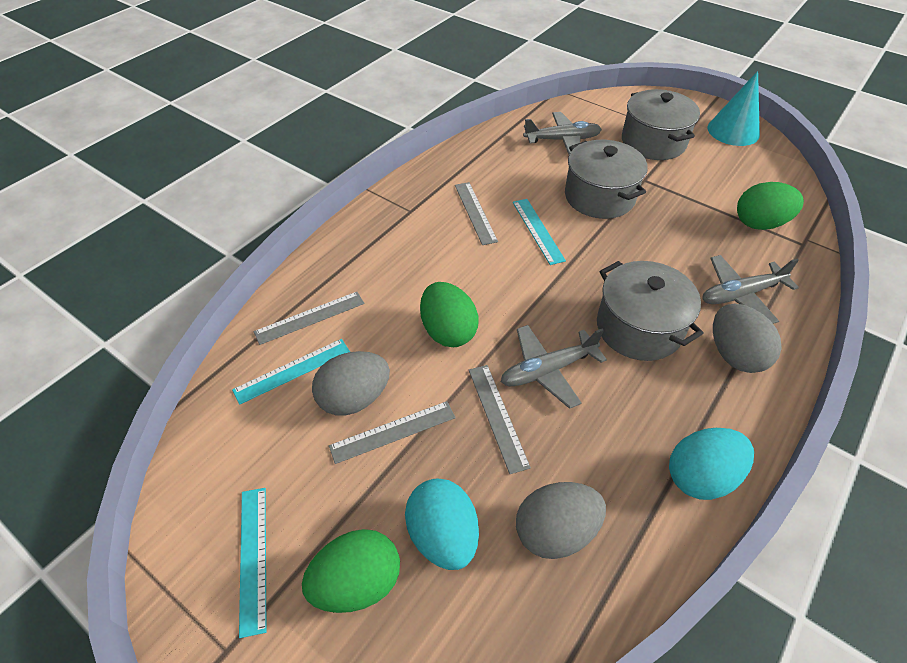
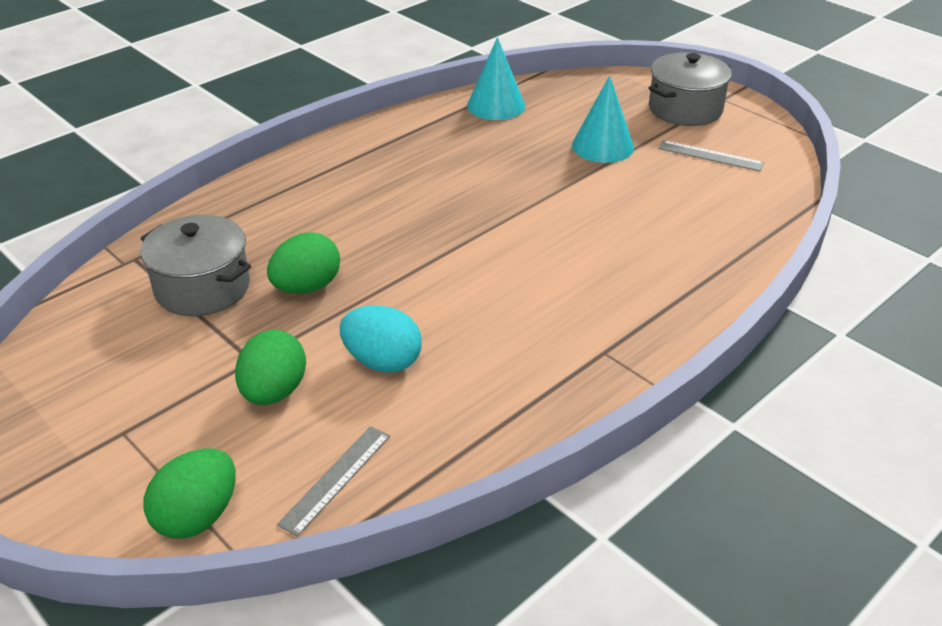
grey egg: [312,351,390,416] [516,482,606,559] [713,304,782,373] = 3 -> none = 0
grey plane: [501,325,607,409] [523,112,602,155] [703,255,799,324] = 3 -> none = 0
grey pot: [565,140,648,219] [597,261,704,361] [622,89,700,160] = 3 -> [140,215,251,316] [649,52,732,126] = 2
grey ruler: [254,292,364,345] [329,401,456,464] [455,182,498,245] [469,365,531,474] = 4 -> [277,426,390,536] [658,140,764,171] = 2
turquoise cone: [707,71,760,146] = 1 -> [467,37,525,120] [572,75,634,163] = 2
turquoise egg: [405,478,479,570] [669,428,754,500] = 2 -> [340,305,422,373] = 1
turquoise ruler: [232,339,350,405] [239,488,266,638] [513,199,566,265] = 3 -> none = 0

